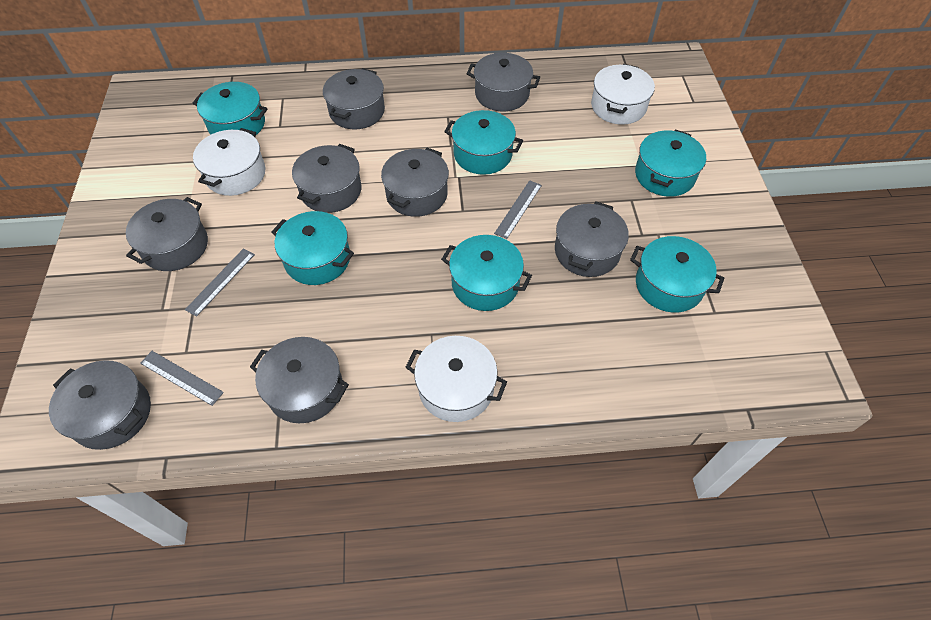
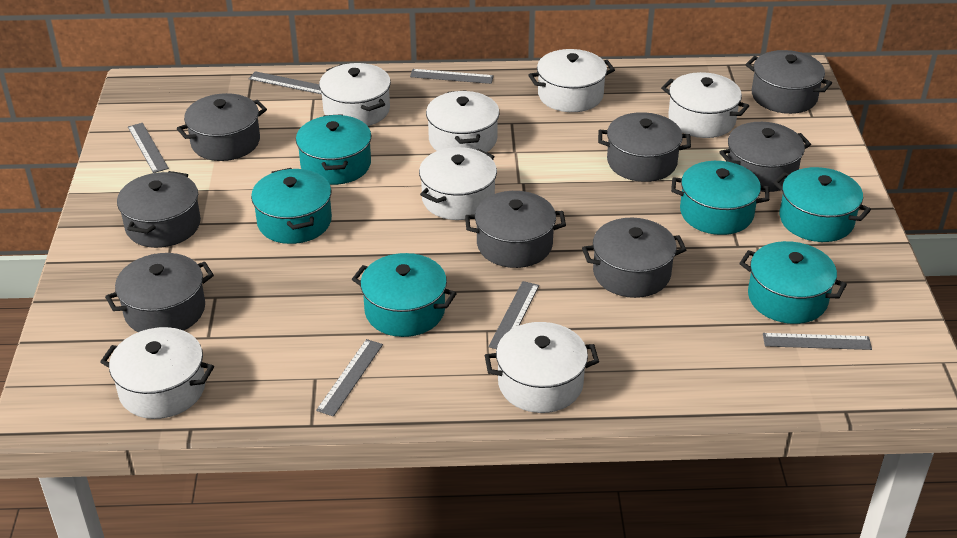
grey ruler: [140,351,224,406] [185,248,255,317] [494,180,542,239] = 3 -> [128,123,169,173] [248,71,322,94] [316,339,383,416] [410,69,494,84] [488,281,539,349] [763,333,872,350] = 6
white pot: [193,128,265,196] [405,336,507,422] [591,64,655,125] = 3 -> [100,327,214,419] [319,63,391,126] [419,147,497,220] [426,90,500,152] [485,322,599,413] [528,49,615,112] [661,72,749,138] = 7

